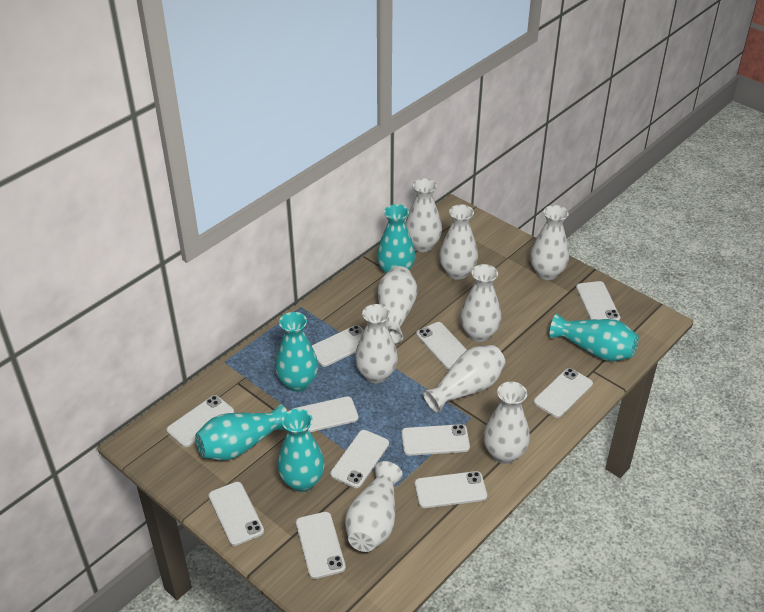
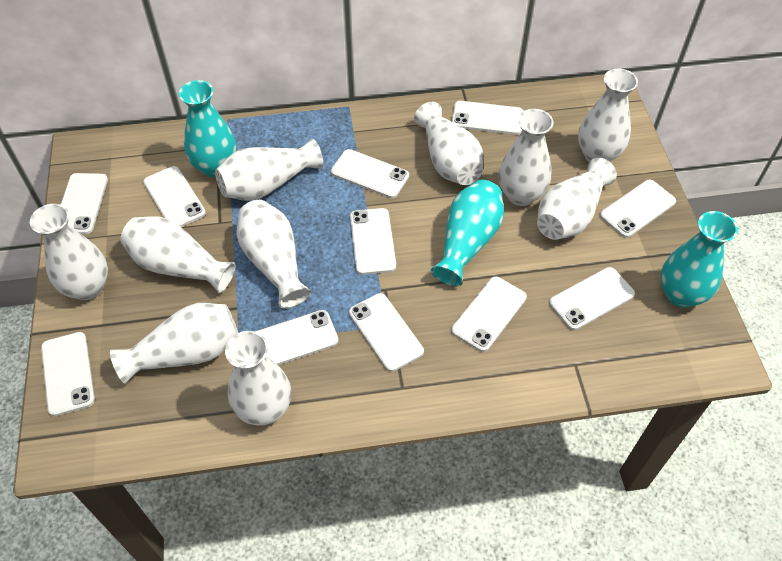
turquoise vase: [195,404,287,461] [275,312,318,392] [277,409,325,492] [377,204,415,274] [550,314,639,361] = 5 -> [179,80,236,177] [431,180,504,286] [660,211,738,308] = 3
white vase: [345,461,403,552] [355,304,398,384] [378,266,417,344] [405,178,442,252] [423,345,506,413] [439,204,478,280] [460,264,502,342] [483,382,530,464] [530,205,569,280] = 9 -> [30,204,108,300] [110,303,238,384] [121,216,236,294] [215,139,323,201] [225,331,291,426] [236,200,311,308] [414,102,483,185] [498,109,554,206] [537,158,617,240] [578,69,638,162] = 10

